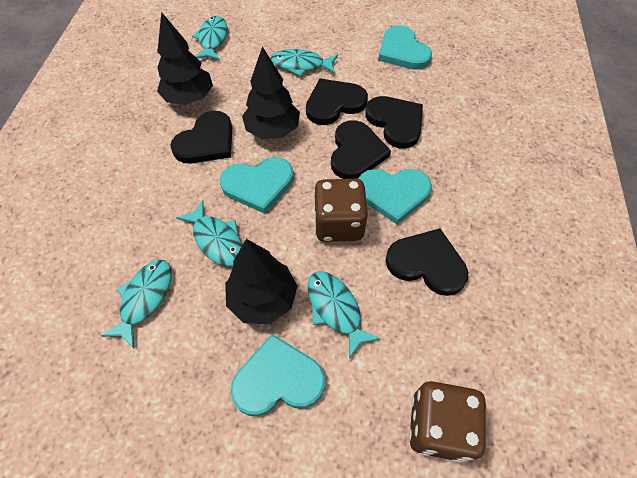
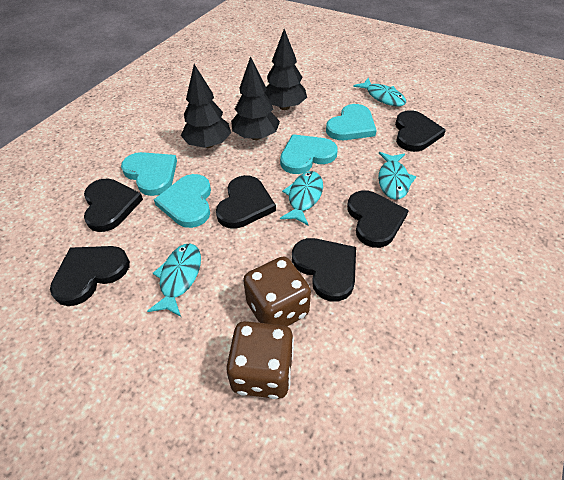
black heart: [170,111,232,163] [306,79,368,125] [331,120,391,179] [365,96,423,148] [386,228,468,296] = 5 -> [50,246,130,306] [84,179,143,232] [216,175,276,229] [292,238,356,302] [347,190,409,248] [395,110,446,152] = 6
turquoise fish: [101,260,171,349] [176,200,243,266] [192,16,228,60] [271,49,338,76] [308,271,381,359] = 5 -> [147,244,201,317] [280,171,323,225] [353,78,406,106] [378,152,416,200] = 4

